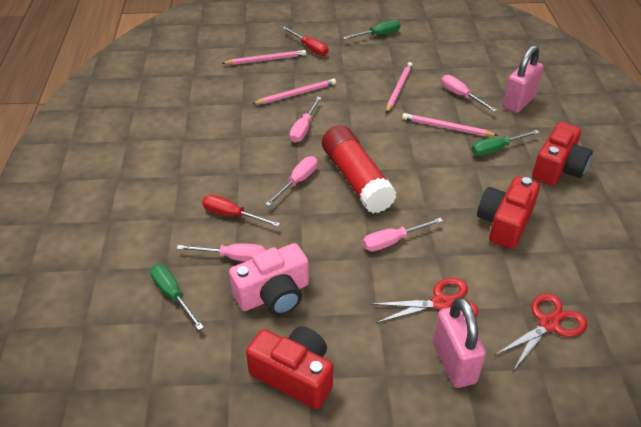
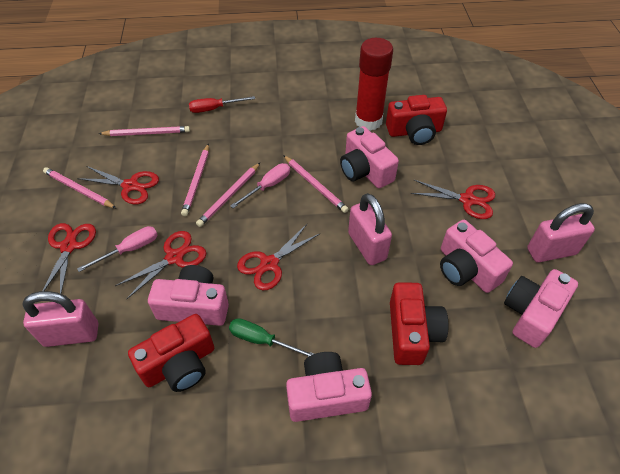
green screwdriver: [150,264,204,330] [343,20,401,40] [472,130,540,156] = 3 -> [229,318,314,357] = 1
pink camera: [229,243,309,316] = 1 -> [148,265,229,326] [286,352,372,422] [340,126,399,188] [440,220,513,293] [504,269,578,348] = 5
pink padlock: [433,297,486,388] [503,45,543,113] = 2 -> [22,291,98,347] [348,193,392,265] [527,203,595,262] = 3
pink pencil: [221,50,306,65] [252,78,336,104] [386,62,413,113] [402,113,498,136] = 4 -> [43,167,116,208] [99,126,190,136] [181,143,209,216] [196,163,260,227] [283,155,348,213] = 5
pink screwdriver: [177,243,266,262] [265,156,318,206] [290,97,321,142] [363,218,443,251] [441,75,497,112] = 5 -> [77,226,158,272] [230,163,290,208] = 2
red scissors: [370,278,478,323] [494,293,587,371] = 2 -> [42,223,96,294] [77,166,159,204] [115,231,206,300] [237,224,319,290] [410,180,495,219] = 5
red screwdriver: [202,195,280,227] [282,27,328,56] = 2 -> [189,96,255,113] = 1

